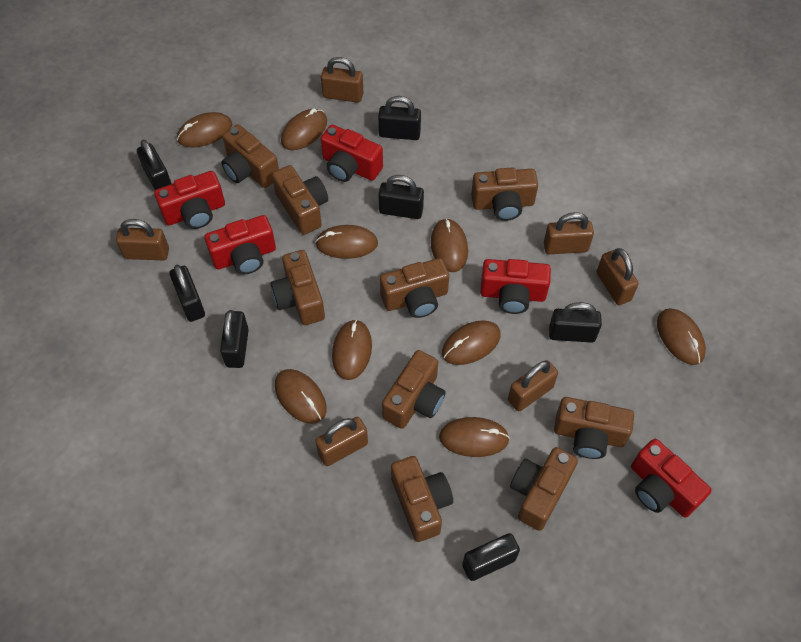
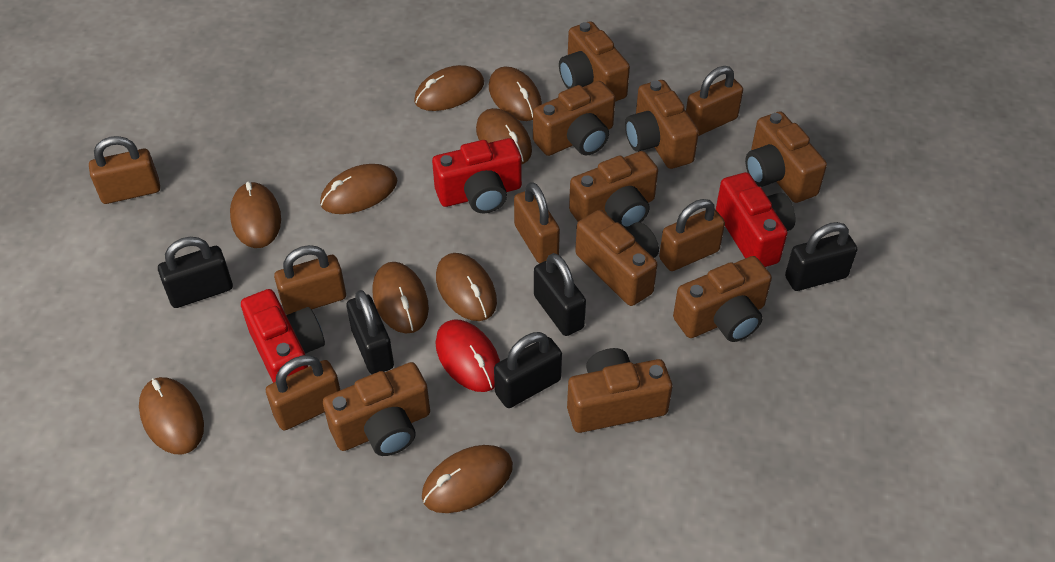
black padlock: [137,139,172,190] [170,265,205,322] [220,310,249,368] [378,96,421,140] [379,175,424,219] [462,533,520,581] [549,302,602,343] = 7 -> [158,237,233,308] [346,290,394,375] [494,332,562,408] [534,253,586,336] [785,222,857,291] = 5
red camera: [154,171,225,229] [204,215,276,274] [321,125,383,182] [480,259,551,314] [631,439,711,518] = 5 -> [241,289,325,383] [432,138,522,213] [716,172,795,267] = 3
red mouse: none = 0 -> [435,319,500,392] = 1

